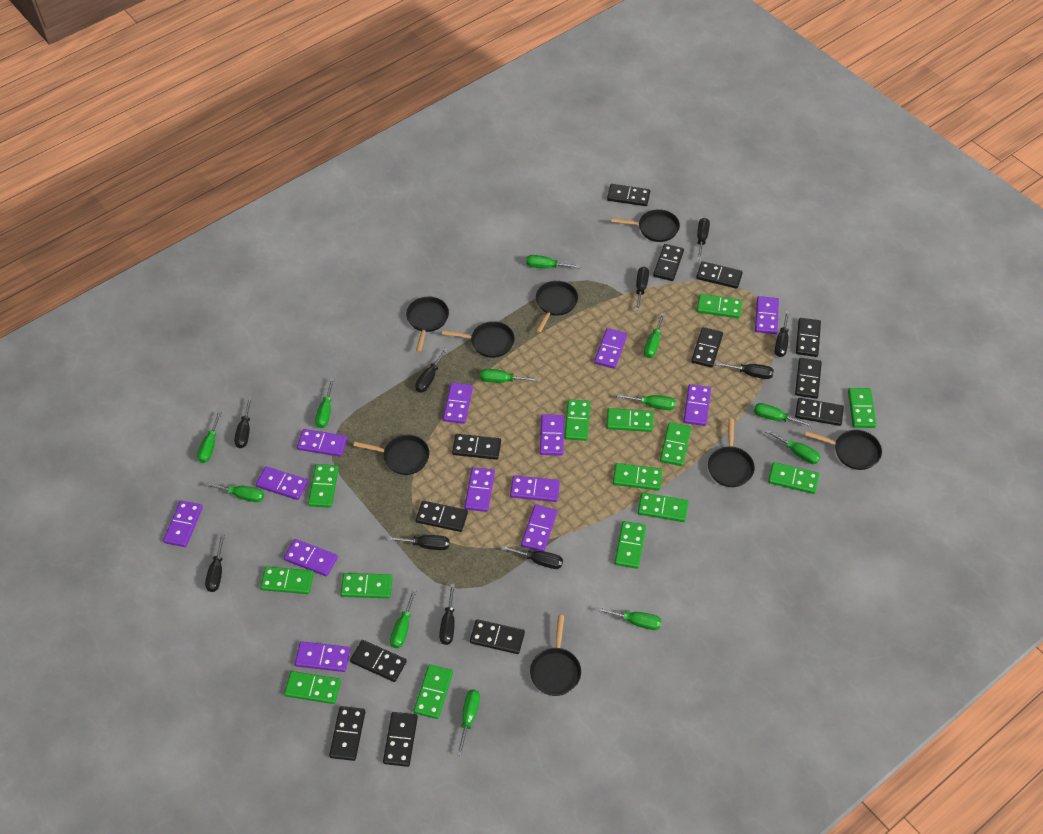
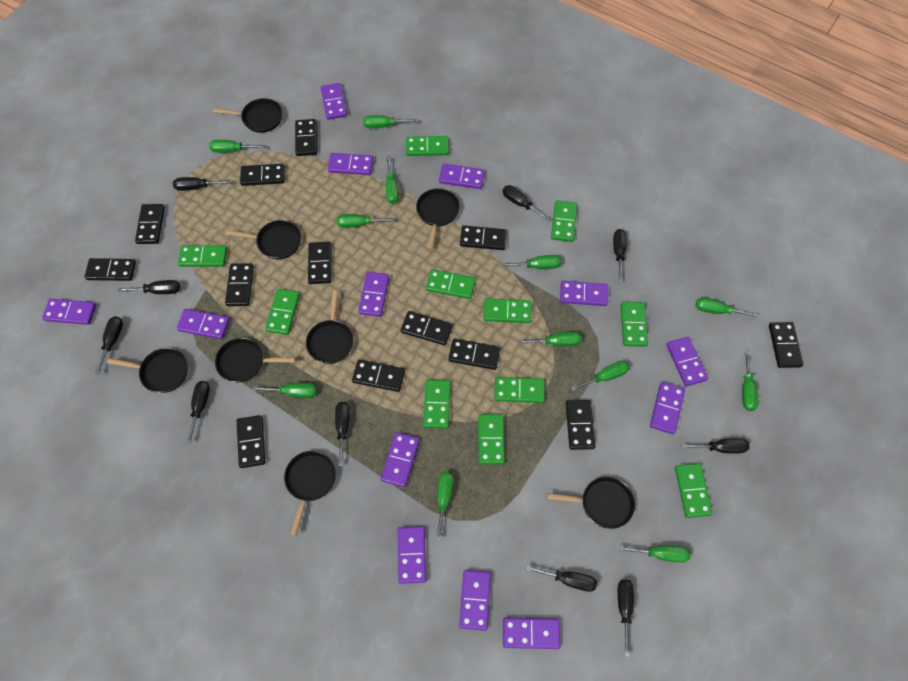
green domino: [260,567,314,594] [284,671,341,704] [308,464,339,508] [340,573,393,598] [414,665,453,719] [564,399,590,441] [606,408,653,432] [613,463,662,490] [615,521,646,569] [638,492,689,522] [660,422,691,466] [697,294,742,318] [768,462,819,494] [848,388,876,428] = 14 -> [178,245,227,267] [265,289,300,335] [406,136,449,156] [423,380,451,429] [426,269,475,299] [478,414,505,464] [484,298,532,323] [494,377,545,403] [551,200,577,242] [620,302,648,347] [675,463,712,518] = 11

